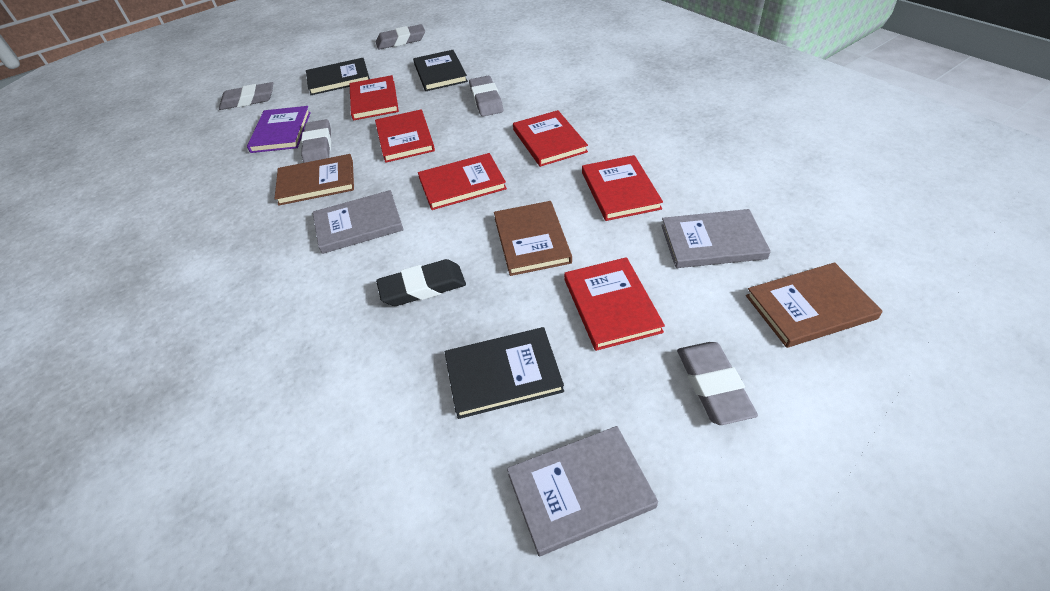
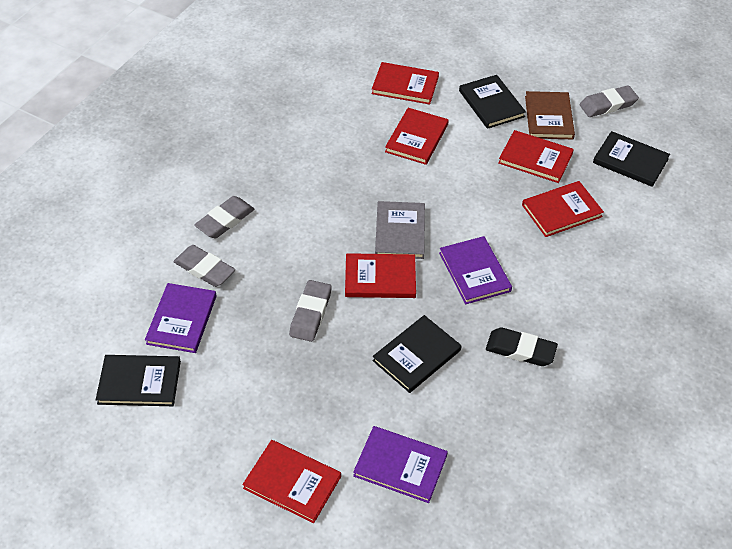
black book: [306,58,370,95] [413,50,468,91] [445,327,564,419] = 3 -> [96,355,181,406] [372,315,462,393] [459,75,526,129] [593,131,670,187] = 4
brown book: [274,154,354,206] [494,201,572,276] [746,262,883,348] = 3 -> [525,91,575,139] = 1
grey book: [313,190,404,254] [507,426,658,556] [661,209,771,268] = 3 -> [375,201,425,259] = 1
grey eraser: [219,82,273,110] [301,119,331,163] [376,24,425,50] [469,76,503,116] [677,342,758,425] = 5 -> [173,245,235,287] [194,196,255,238] [289,280,332,342] [579,85,639,117] = 4
purple book: [247,106,311,153] = 1 -> [145,283,217,353] [353,426,448,503] [439,236,512,304] = 3

